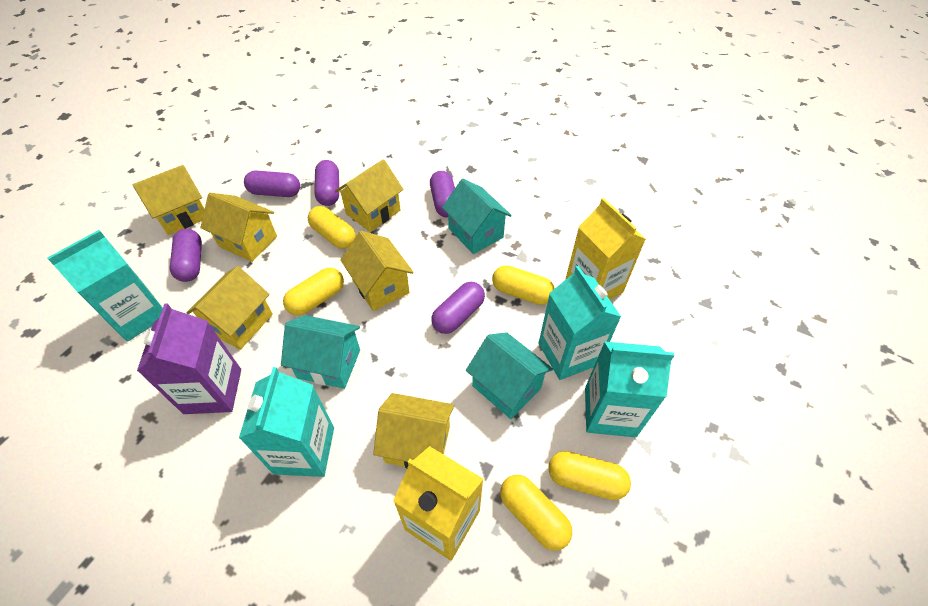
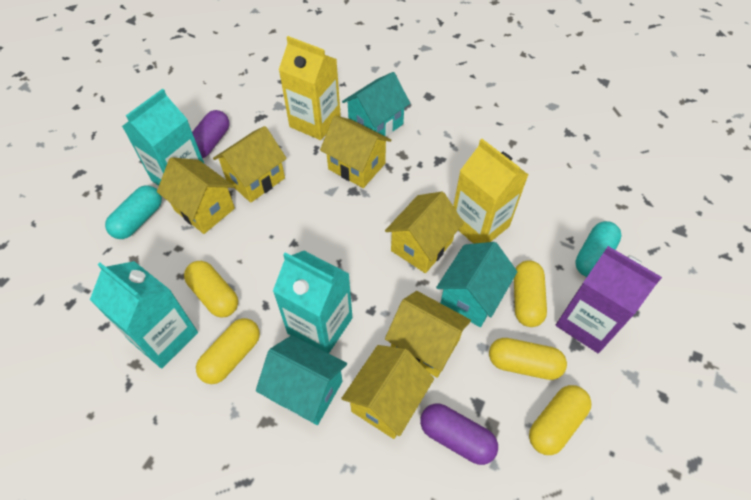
purple capsule: [170,229,202,282] [244,170,300,197] [314,160,339,206] [430,171,455,217] [431,282,485,334] = 5 -> [192,110,229,158] [420,403,498,465] = 2
turquoise capsule: none = 0 -> [105,185,162,239] [575,221,621,277] = 2
turquoise carton: [47,230,163,342] [239,367,334,477] [539,266,621,380] [585,341,675,437] = 4 -> [90,261,198,368] [122,89,204,186] [273,251,352,353] = 3

